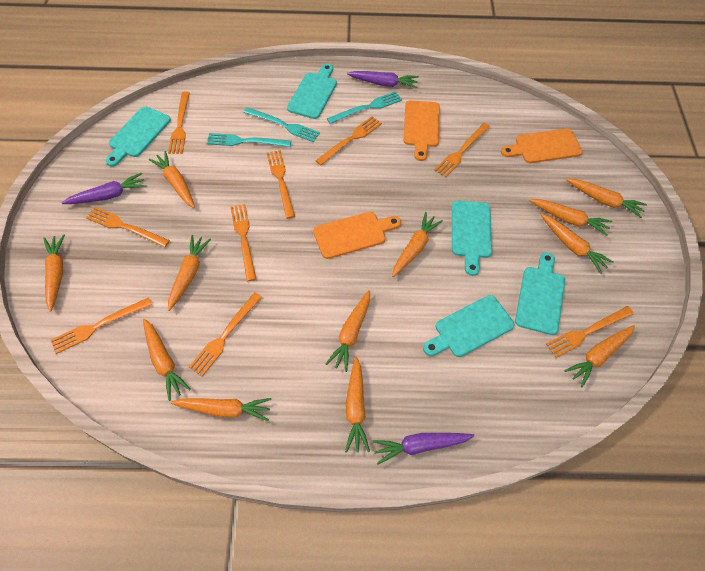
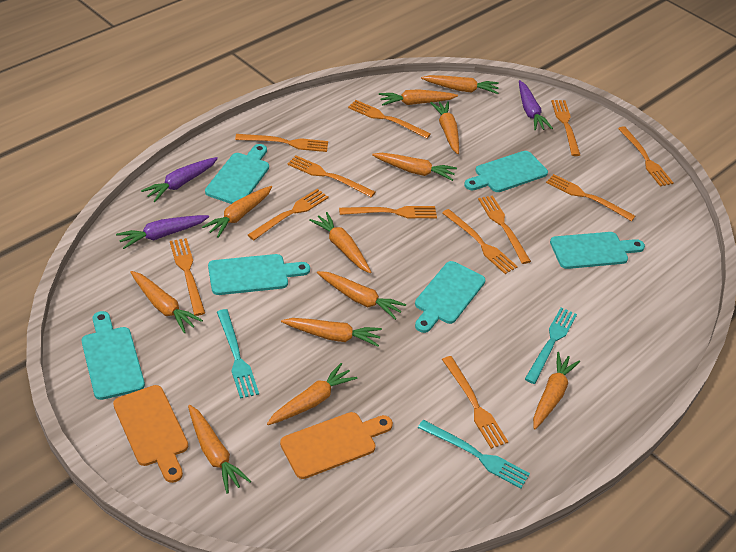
orange cutting board: [313,212,401,259] [404,100,440,161] [501,128,582,163] = 3 -> [113,385,188,483] [280,412,393,479] = 2
orange fork: [51,297,152,354] [86,207,170,248] [168,92,190,154] [189,292,262,376] [231,204,256,281] [267,150,295,219] [315,116,382,165] [434,123,490,177] [546,306,634,358] = 9 -> [170,238,205,316] [235,134,328,152] [248,189,329,240] [287,155,375,197] [339,206,437,218] [348,100,431,139] [442,209,518,274] [442,356,508,449] [478,195,531,264] [546,174,635,221] [551,100,580,156] [618,126,673,187] = 12
turquoise cutting board: [106,107,171,167] [287,64,337,119] [423,295,514,357] [452,201,492,276] [515,252,565,335] = 5 -> [82,311,145,400] [205,144,269,204] [208,254,310,295] [415,261,485,333] [464,151,548,192] [550,232,645,269] = 6

